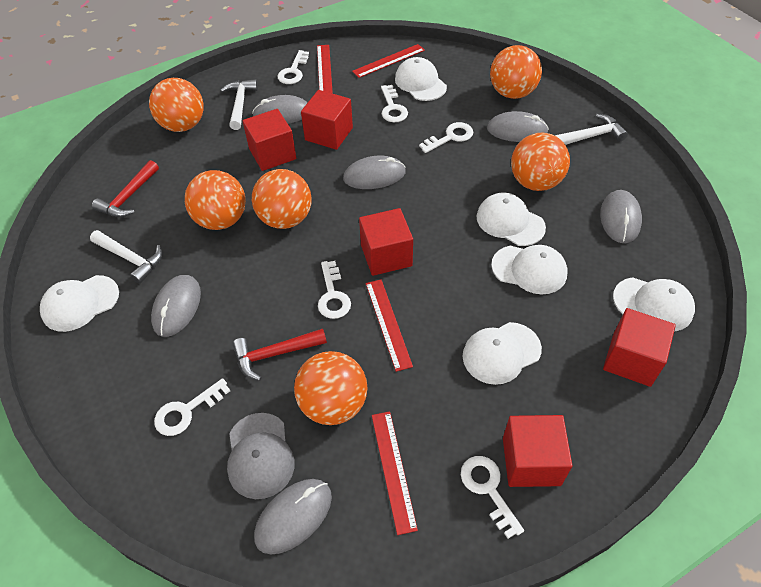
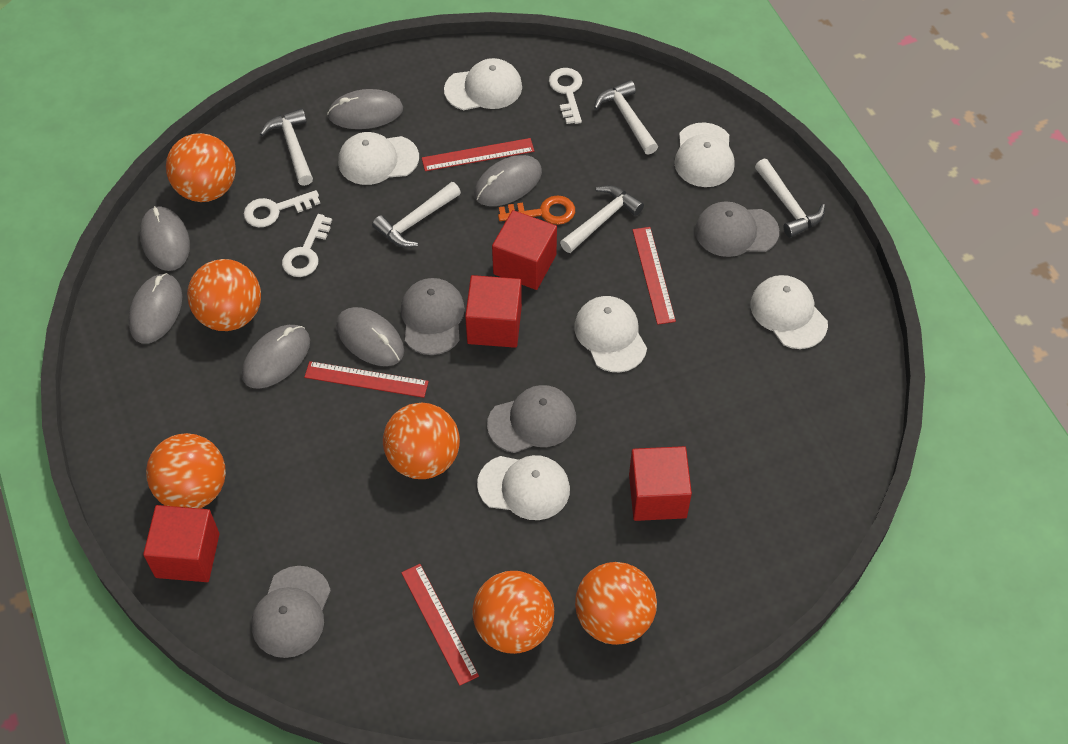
grey cap: [227,413,295,499] = 1 -> [251,566,331,658] [401,278,465,355] [487,385,576,453] [695,201,779,257] = 4
orange key: none = 0 -> [498,195,575,225] = 1
red cube: [243,109,296,171] [301,90,353,150] [359,208,413,276] [503,415,573,487] [603,308,676,387] = 5 -> [143,505,220,582] [465,275,522,348] [492,210,557,290] [629,446,692,521] = 4
red hammer: [92,160,159,217] [232,329,327,381] = 2 -> none = 0
white hammer: [90,230,162,284] [220,79,258,130] [555,114,628,145] = 3 -> [260,108,313,186] [372,182,461,248] [560,185,644,253] [594,80,658,155] [755,159,825,238] = 5
white key: [154,378,230,436] [278,50,309,84] [318,261,351,319] [381,85,408,122] [419,122,473,153] [461,456,524,539] = 6 -> [244,190,320,227] [282,214,332,277] [549,68,582,124] = 3

